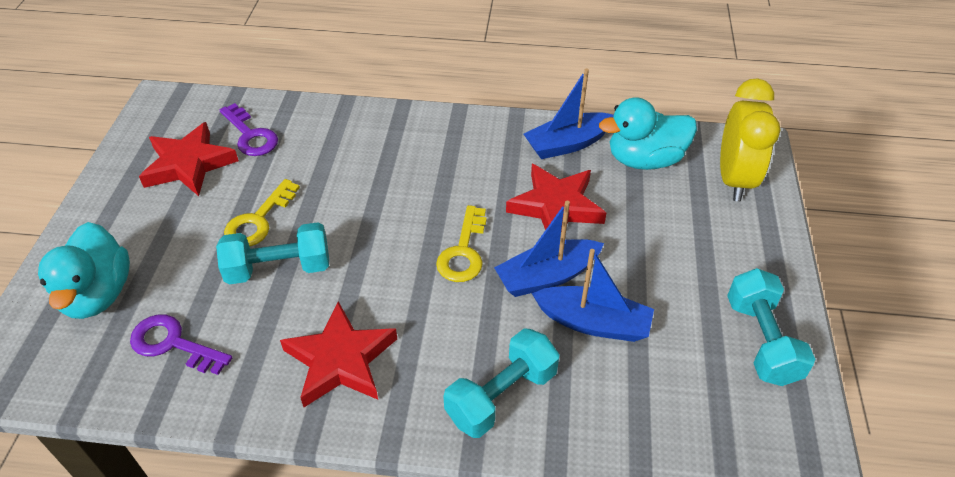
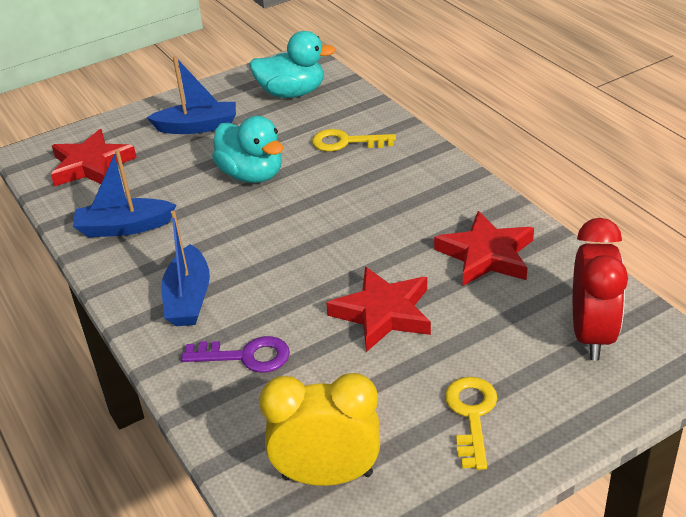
purple key: [130,314,232,375] [220,103,278,156] = 2 -> [181,336,290,373] = 1
red clock: none = 0 -> [573,218,628,361] = 1
turquoise dumbbell: [216,222,329,284] [443,328,560,438] [727,268,815,386] = 3 -> none = 0

